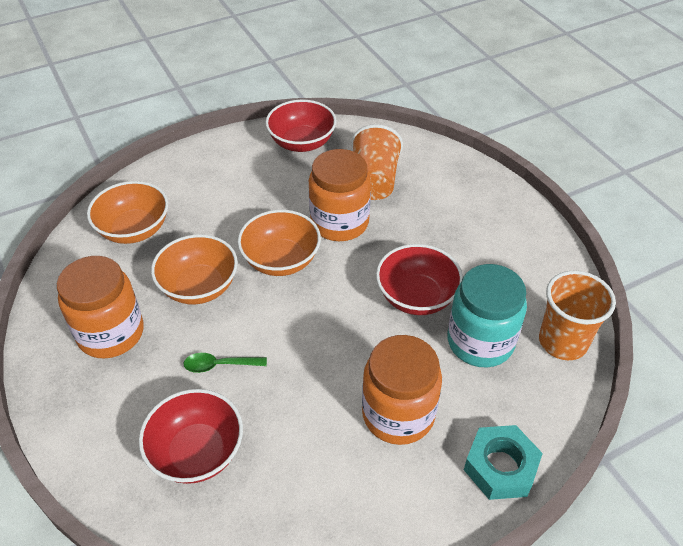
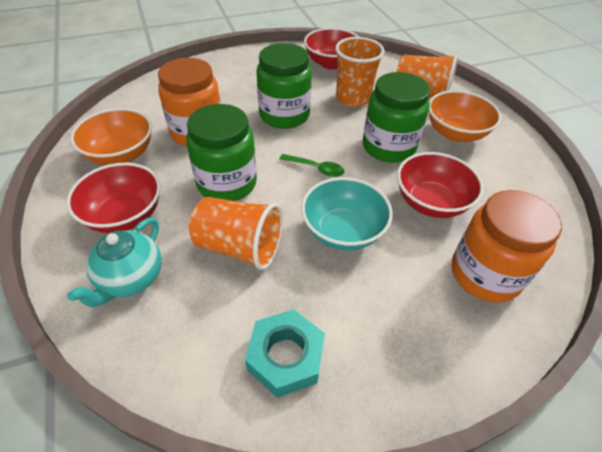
green jar: none = 0 -> [186,104,257,201] [256,43,312,129] [363,72,430,163] = 3
orange bowl: [87,181,168,244] [151,234,238,304] [238,210,321,276] = 3 -> [70,108,152,165] [429,90,501,142] = 2
orange cup: [351,124,403,200] [539,271,616,360] = 2 -> [189,197,283,270] [335,37,385,107] [396,54,458,98] = 3
orange jar: [57,256,144,358] [309,149,371,241] [362,335,442,445] = 3 -> [158,58,221,146] [452,190,562,302] = 2
turquoise bowl: none = 0 -> [301,177,393,251] = 1
turquoise jar: [447,264,527,368] = 1 -> none = 0
turquoise teapot: none = 0 -> [67,217,162,307] = 1

